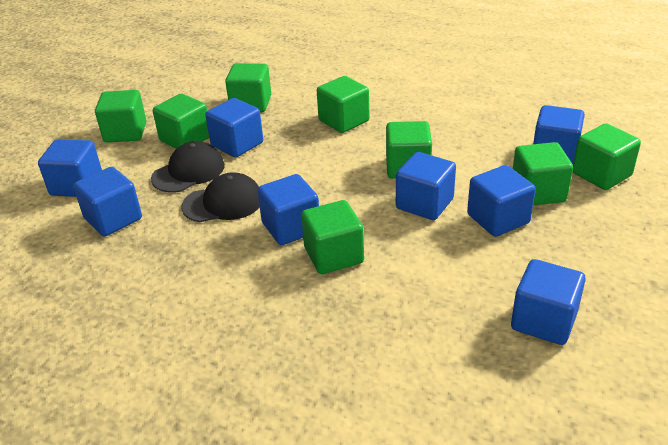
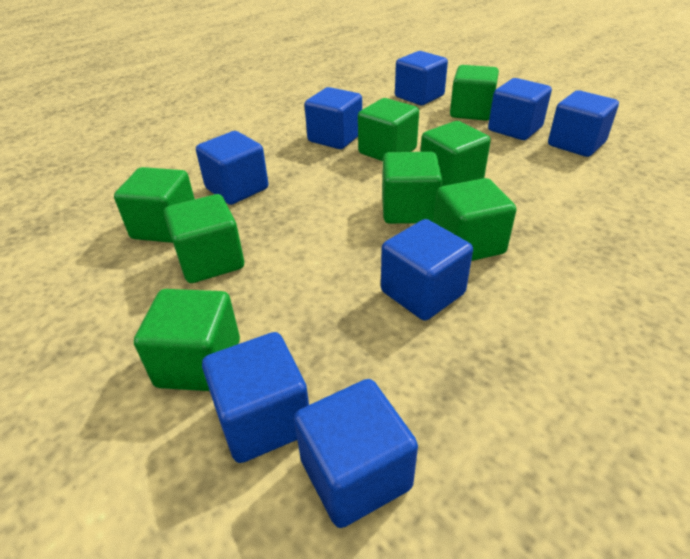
black cap: [151,141,225,193] [181,172,260,222] = 2 -> none = 0

